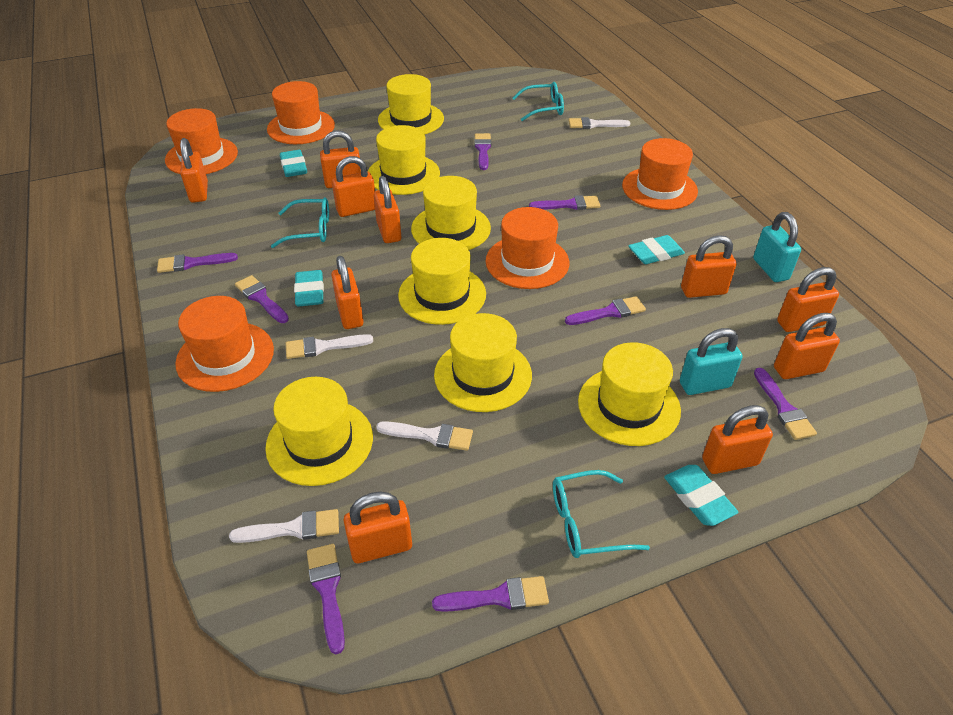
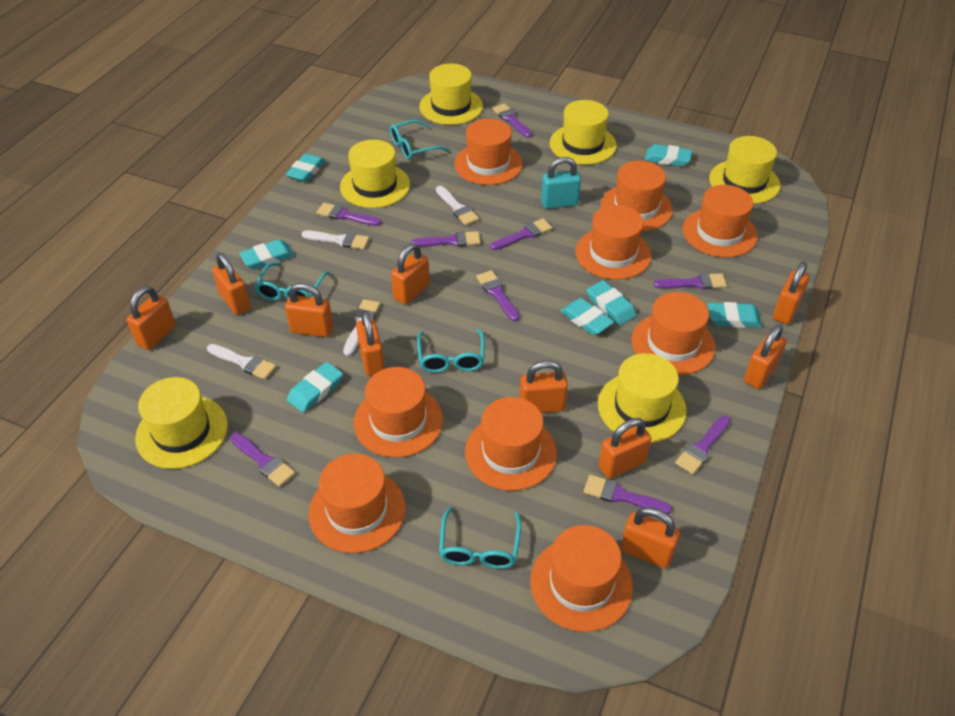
orange hat: [165,108,238,174] [175,296,274,392] [267,81,335,144] [486,207,569,289] [622,138,698,210] = 5 -> [308,454,406,553] [354,367,443,458] [454,119,523,185] [465,397,557,491] [530,525,633,632] [575,205,651,280] [600,161,673,231] [631,292,715,375] [683,185,758,258] = 9
purple brush: [157,253,238,273] [235,275,289,323] [307,544,345,654] [432,576,549,612] [474,133,491,170] [529,195,600,210] [565,296,646,325] [754,368,817,440] = 8 -> [230,433,295,487] [316,203,381,226] [411,231,480,247] [476,270,520,322] [490,218,552,250] [493,103,532,138] [584,475,672,514] [654,273,727,289] [675,416,731,475] = 9
turquoise eraser: [280,150,307,177] [294,270,324,307] [628,235,685,264] [664,465,739,526] = 4 -> [239,239,294,269] [286,153,325,182] [287,362,343,413] [560,298,614,335] [587,280,636,325] [645,144,692,166] [708,302,762,328] = 7
turquoise glasses: [271,197,329,248] [513,82,564,121] [553,470,650,558] = 3 -> [254,263,329,301] [390,120,450,160] [417,329,485,373] [439,506,521,569] = 4
turquoise padlock: [680,328,743,395] [753,212,801,282] = 2 -> [541,157,581,209] = 1
yellow hat: [265,377,373,486] [368,125,440,195] [378,74,444,134] [398,238,486,325] [411,176,491,250] [434,313,532,412] [578,342,681,446] = 7 -> [135,377,228,469] [340,140,410,208] [419,64,483,125] [550,100,616,165] [598,353,687,443] [709,136,780,204] = 6

